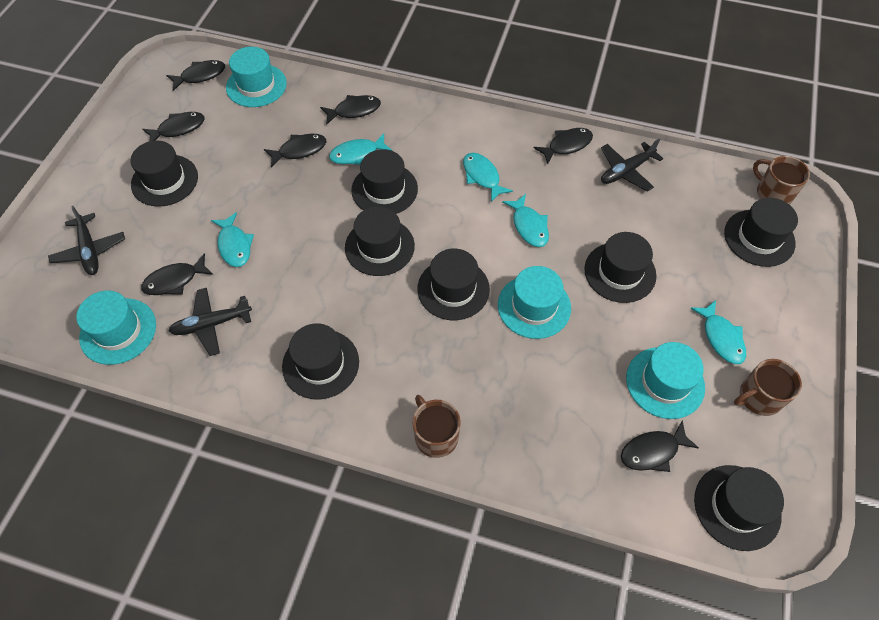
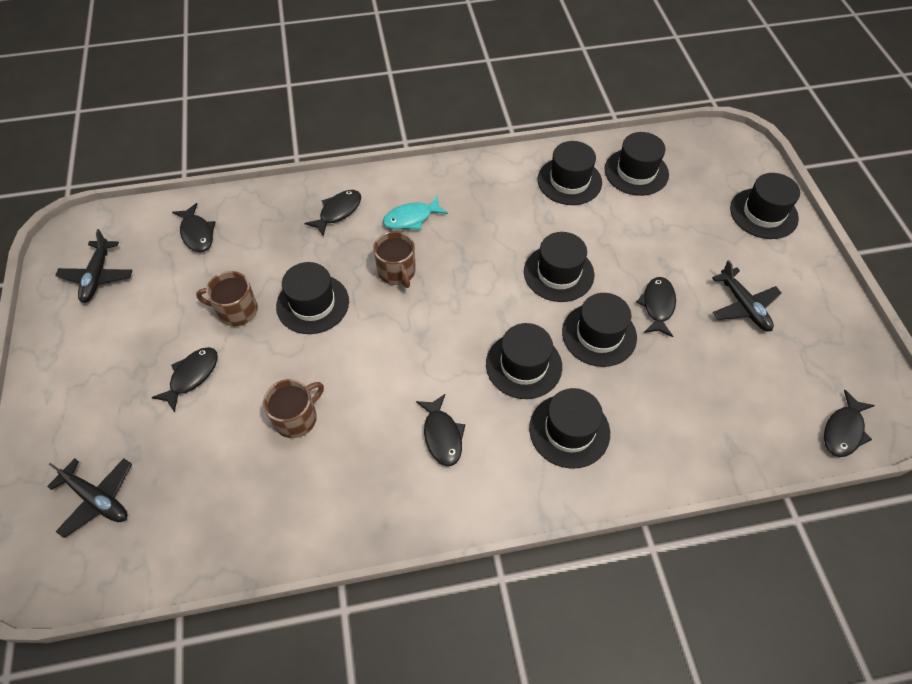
black fish: [141,253,213,295] [143,112,205,141] [166,60,225,91] [264,134,326,168] [320,95,381,125] [534,128,593,164] [621,420,699,472] = 7 -> [151,347,218,413] [172,203,215,252] [305,190,361,237] [416,394,465,466] [637,277,676,337] [824,390,875,457] = 6
turquoise fish: [211,212,254,267] [329,134,392,165] [463,153,513,202] [502,194,549,247] [690,300,746,364] = 5 -> [383,196,448,230] = 1
turquoise hat: [76,290,156,365] [226,47,287,107] [498,266,571,339] [626,342,705,419] = 4 -> none = 0

